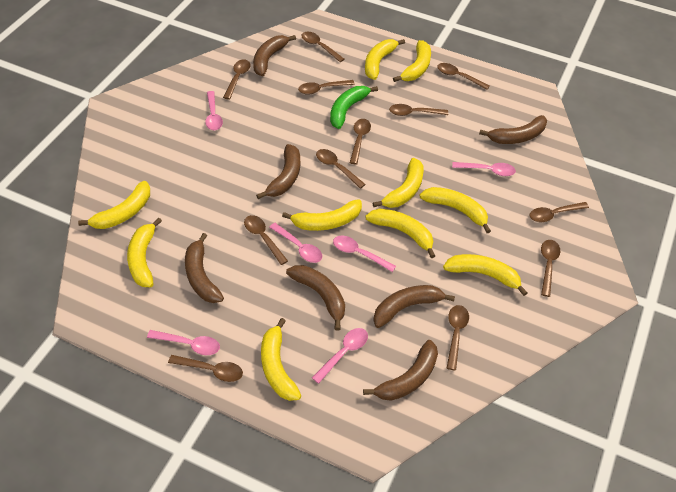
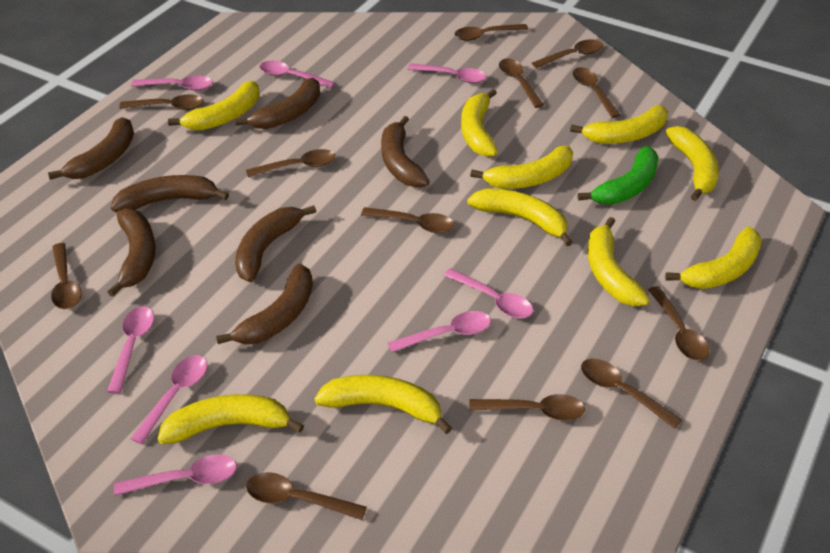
pink spoon: [147,330,220,355] [205,91,223,130] [269,223,322,263] [312,328,368,384] [333,236,396,272] [452,162,516,176] = 6 -> [107,306,154,394] [114,454,237,496] [131,76,213,91] [131,355,207,444] [259,61,335,88] [388,311,491,352] [408,63,486,83] [444,268,533,318] = 8

